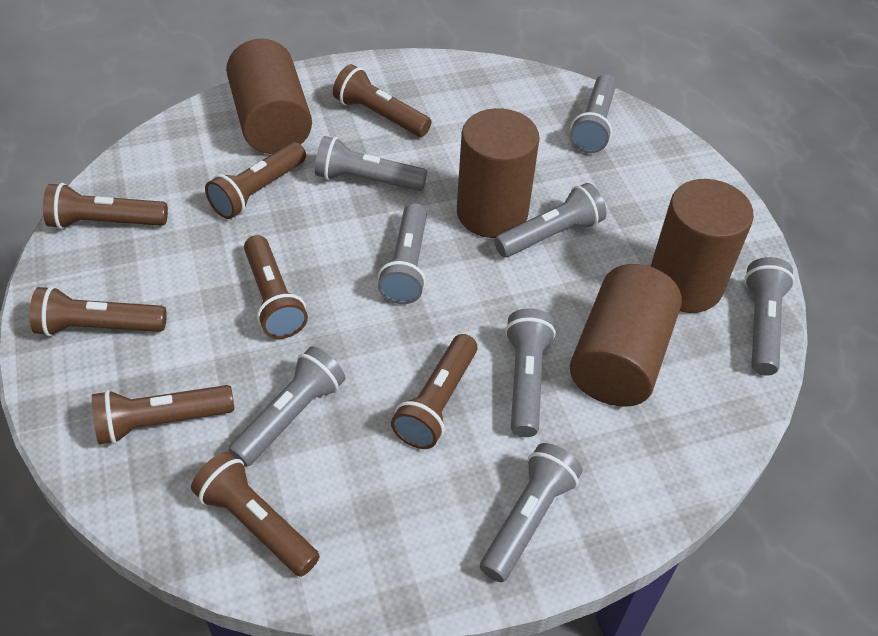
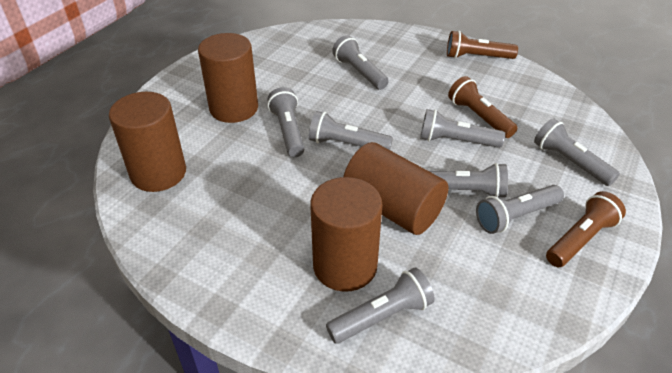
brown flashlight: [30,286,167,337] [43,183,168,229] [92,385,234,444] [191,452,320,577] [205,142,306,219] [244,235,308,339] [333,64,431,137] [391,334,477,449] = 8 -> [447,31,518,59] [448,76,518,138] [546,191,626,267] = 3

